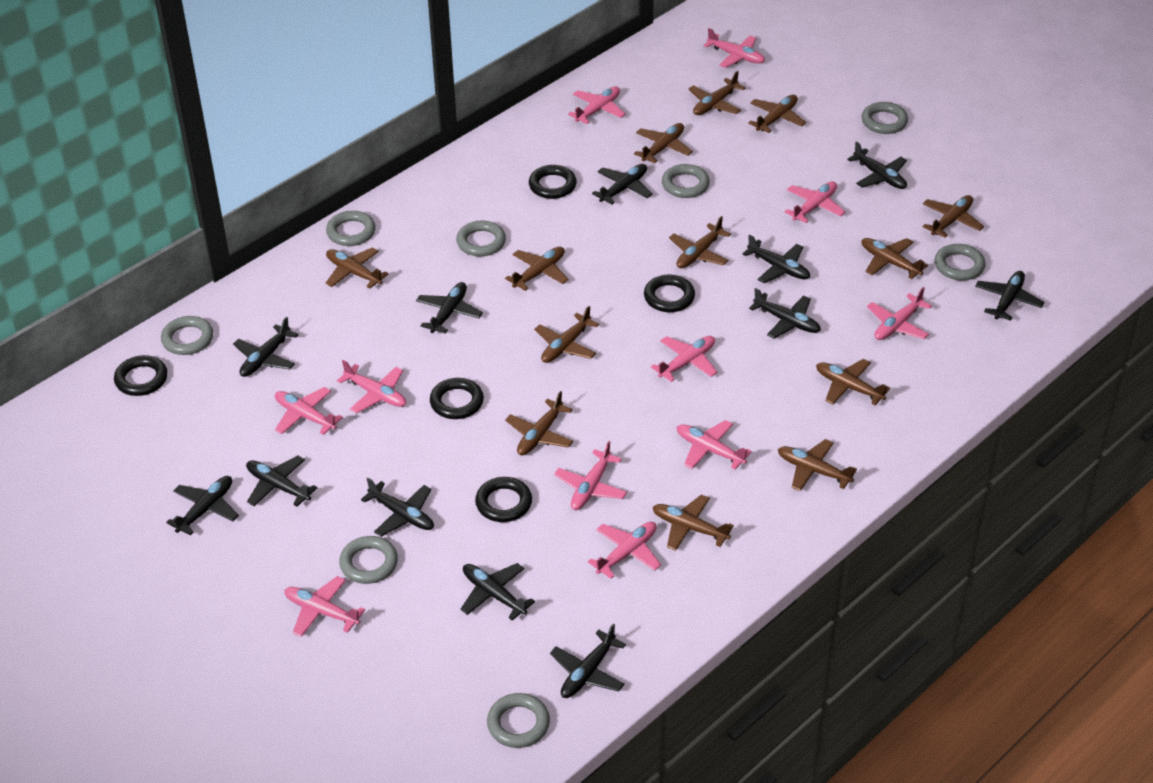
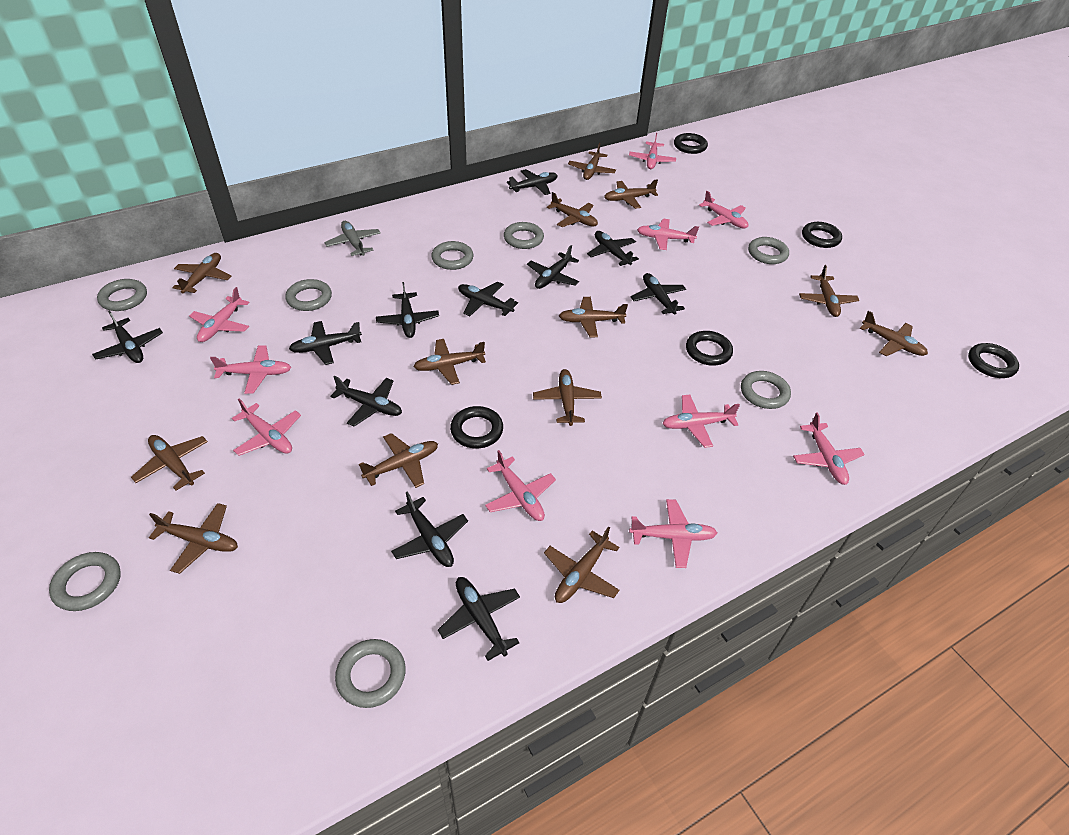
black plane: [166,476,239,535] [233,317,299,377] [246,455,317,507] [361,478,434,537] [416,282,483,333] [460,563,535,621] [550,624,626,698] [592,164,653,204] [743,234,810,283] [749,288,821,339] [847,141,907,189] [975,271,1045,321] = 12 -> [92,311,163,363] [289,321,362,365] [330,376,402,427] [376,282,439,338] [391,492,468,567] [438,577,520,661] [458,282,518,316] [507,169,558,195] [527,245,579,289] [587,231,639,266] [630,273,686,315] = 11
grey plane: none = 0 -> [325,221,381,256] = 1
pink plane: [275,387,343,435] [284,576,365,637] [337,360,406,413] [554,441,627,510] [568,86,626,124] [588,522,661,579] [651,336,718,382] [677,420,752,470] [704,28,765,68] [784,181,846,223] [867,287,932,340] = 11 -> [189,287,250,342] [210,345,292,394] [232,398,301,456] [485,450,556,521] [629,133,676,169] [629,499,717,568] [637,219,699,250] [662,395,740,448] [699,191,748,229] [793,412,865,485] = 10

